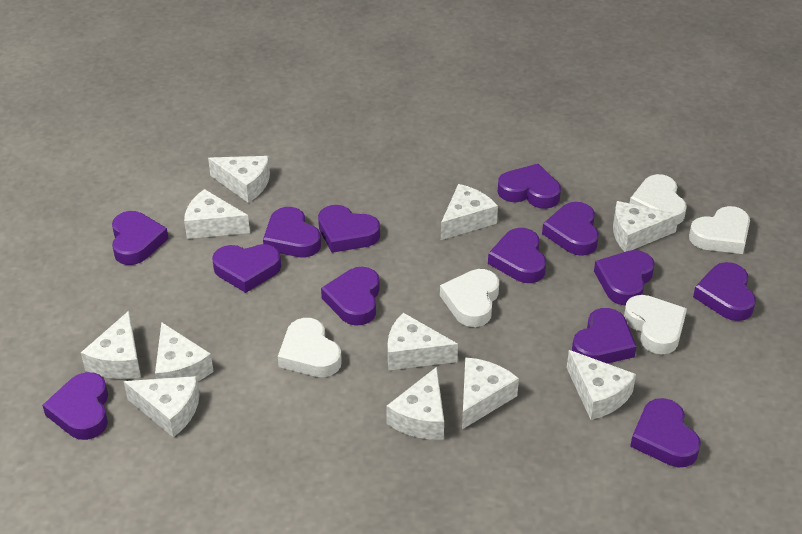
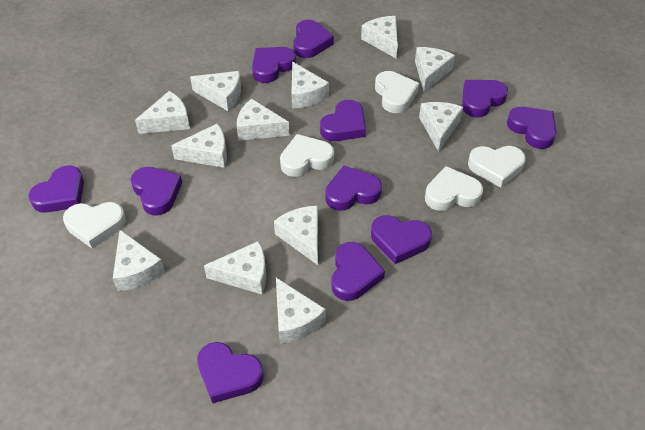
purple heart: [42,372,108,440] [112,211,169,265] [212,244,281,293] [263,207,321,257] [318,205,380,253] [321,267,380,326] [488,228,546,283] [498,164,561,209] [542,202,599,256] [572,308,637,364] [594,250,655,306] [630,398,701,467] [693,262,756,321] = 13 -> [28,165,84,213] [131,167,182,216] [197,342,264,403] [252,47,296,83] [293,20,334,58] [320,100,366,141] [325,166,382,211] [332,242,385,301] [371,215,432,264] [462,80,508,118] [507,107,556,149] = 11
white cheese: [81,311,141,379] [124,376,200,437] [155,322,214,381] [184,189,250,239] [208,156,270,203] [386,367,444,440] [388,312,458,370] [441,184,498,240] [462,357,519,429] [567,350,636,420] [613,201,679,252] = 11 -> [113,230,165,291] [135,91,190,134] [171,123,227,168] [190,71,241,111] [204,241,266,294] [237,98,290,141] [274,206,318,265] [276,278,326,343] [292,62,329,108] [361,16,398,58] [415,47,455,92] [419,102,463,152] = 12

